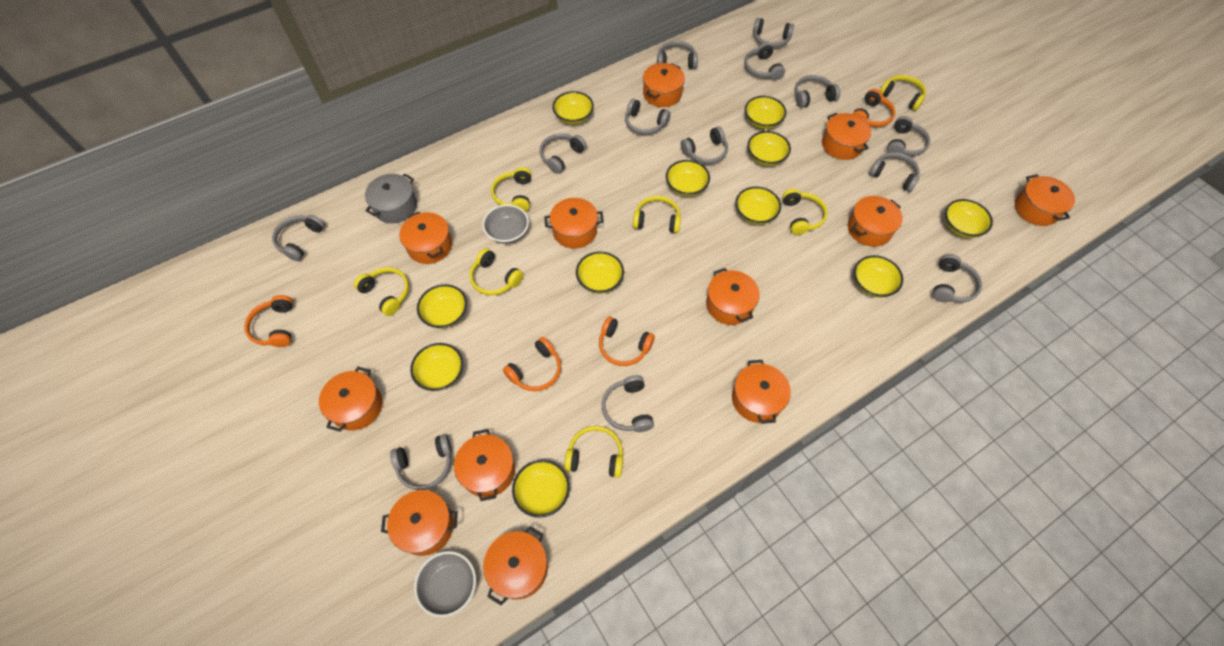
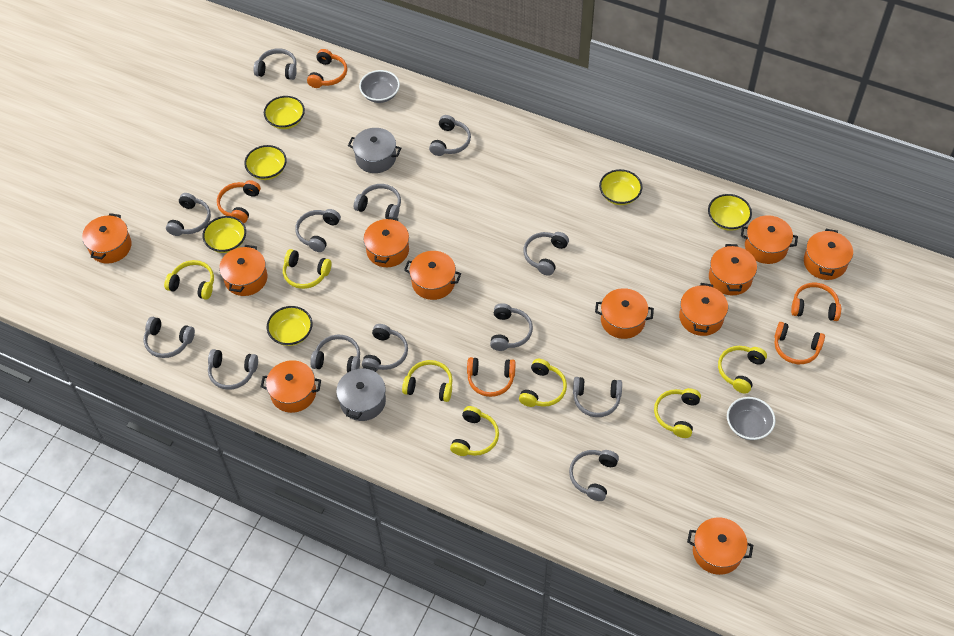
grey pot: [365,173,417,223] = 1 -> [336,365,386,421] [348,128,401,173] = 2
orange headphones: [244,295,293,347] [503,337,561,391] [599,317,655,366] [852,89,895,127] = 4 -> [217,180,261,223] [307,49,347,88] [467,357,516,397] [774,322,825,364] [791,283,841,321] = 5
orange pot: [319,367,383,432] [381,490,458,556] [399,212,452,264] [454,429,515,501] [483,526,548,605] [544,198,604,249] [643,63,685,107] [706,268,760,325] [732,360,791,424] [822,113,871,160] [848,196,903,247] [1015,174,1075,226] = 12 -> [82,213,132,264] [219,245,267,296] [261,360,321,413] [363,217,409,267] [404,251,461,300] [595,288,654,339] [679,283,728,336] [687,517,753,575] [709,244,757,295] [741,215,798,264] [804,229,853,280] = 11
yellow bowl: [410,343,463,391] [417,284,467,328] [512,460,570,518] [552,91,594,124] [576,252,624,294] [666,160,710,197] [735,186,781,225] [745,96,787,129] [747,131,791,166] [854,255,903,298] [945,199,993,238] = 11 -> [202,216,246,253] [244,145,287,180] [264,96,305,129] [267,306,312,346] [599,169,642,205] [708,194,752,231] = 6

